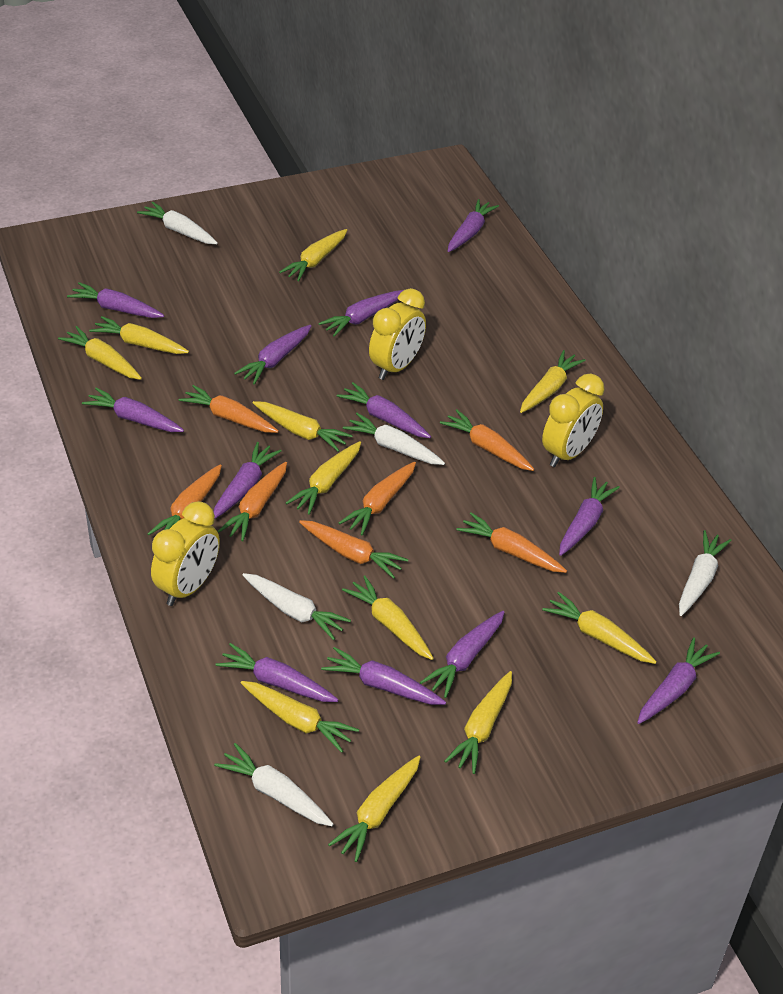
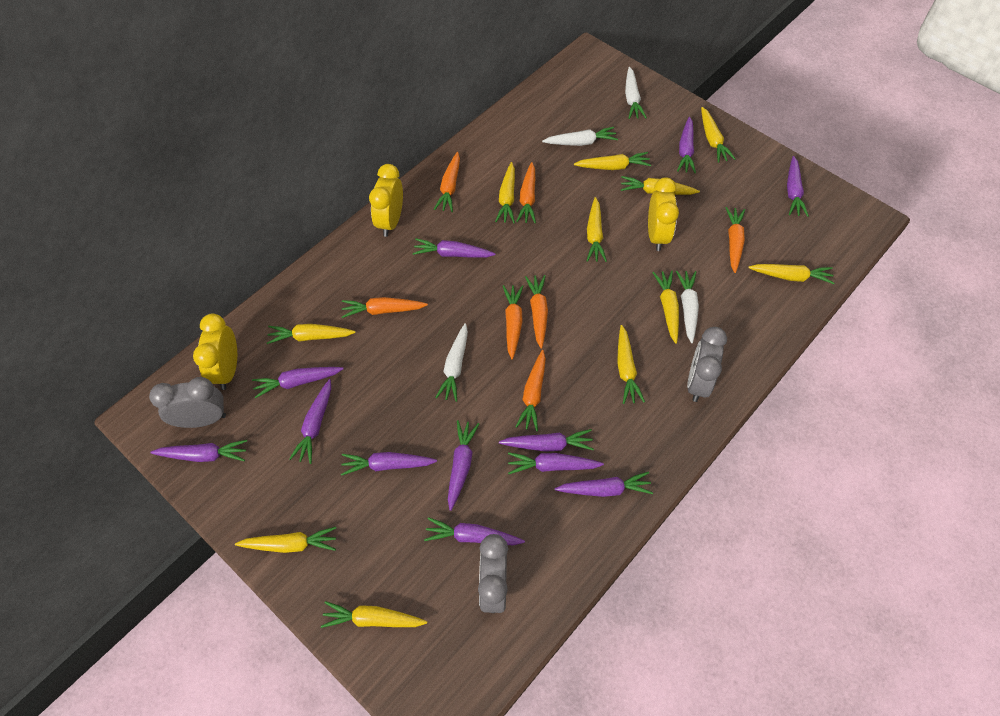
grey clock: none = 0 -> [149,377,226,428] [478,534,508,613] [687,327,727,402] = 3
white carrot: [137,202,218,244] [214,743,334,826] [243,573,351,640] [343,413,445,465] [679,530,732,616] = 5 -> [435,323,468,402] [542,127,618,146] [625,67,647,119] [676,271,699,343] = 4

